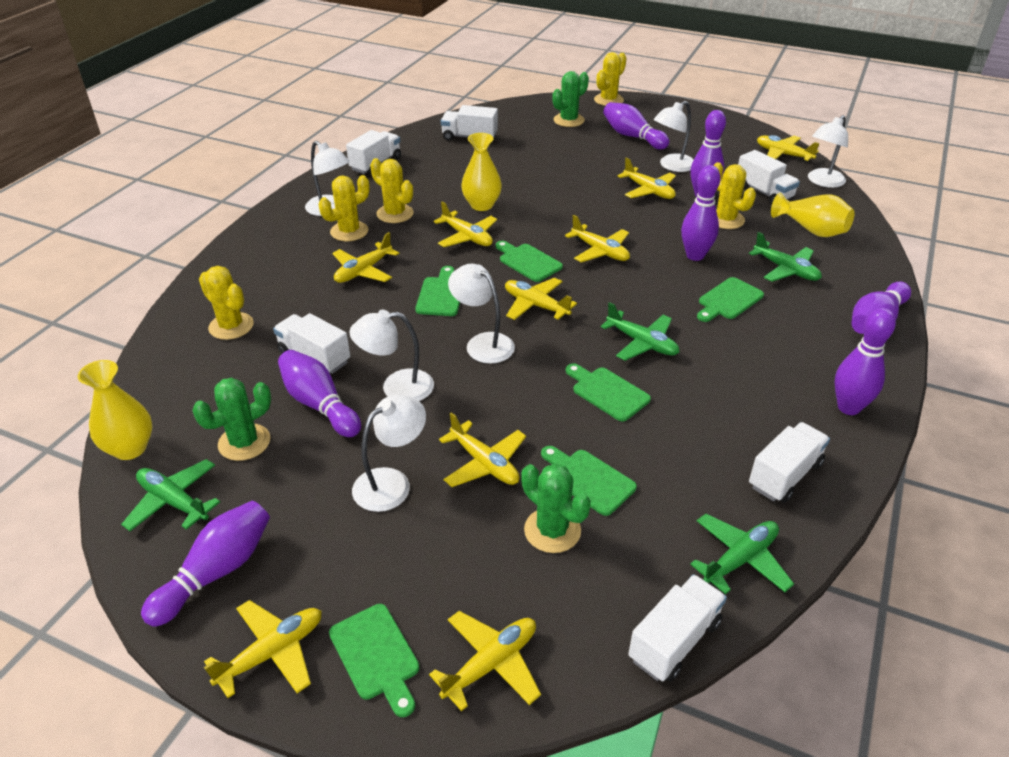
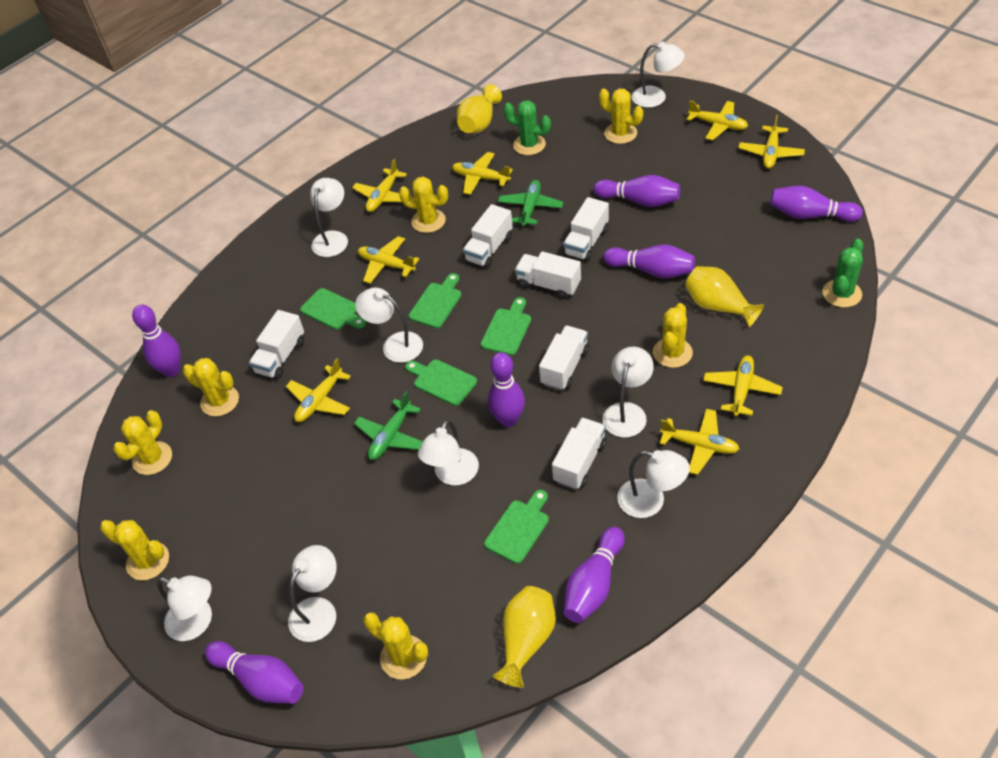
green cactus: [192,378,271,461] [521,463,591,553] [553,71,589,127] = 3 -> [503,100,551,155] [822,239,864,308] = 2
green cutting board: [329,604,419,717] [415,266,460,316] [496,241,563,282] [541,446,637,516] [566,363,651,422] [697,277,764,322] = 6 -> [300,288,366,330] [405,359,477,406] [409,273,461,328] [481,297,531,355] [484,490,549,564] = 5
green plane: [121,459,220,531] [600,302,679,361] [690,514,794,594] [749,232,822,282] = 4 -> [354,392,423,460] [498,180,564,226] = 2
white lamp: [305,141,350,216] [350,310,434,401] [352,394,426,512] [448,264,515,364] [654,101,694,172] [808,115,848,188] = 6 -> [157,576,212,641] [288,545,337,642] [310,178,348,257] [355,288,423,363] [418,420,479,485] [602,347,654,438] [617,450,690,518] [632,42,685,108] = 8
yellow cactus: [199,266,254,340] [318,175,370,241] [370,158,414,223] [594,52,627,106] [713,162,756,229] = 5 -> [100,520,169,580] [113,410,172,475] [183,358,239,417] [363,612,428,680] [399,177,448,233] [599,89,643,144] [653,303,693,368] = 7
yellow plane: [204,600,322,698] [332,232,399,283] [429,611,541,711] [434,201,497,247] [439,412,526,487] [505,278,577,320] [565,215,630,262] [617,157,676,199] [757,135,820,163] = 9 -> [286,358,351,422] [352,159,412,212] [358,236,419,284] [452,152,513,195] [660,409,739,475] [687,100,748,140] [703,355,783,416] [739,115,805,169] = 8

